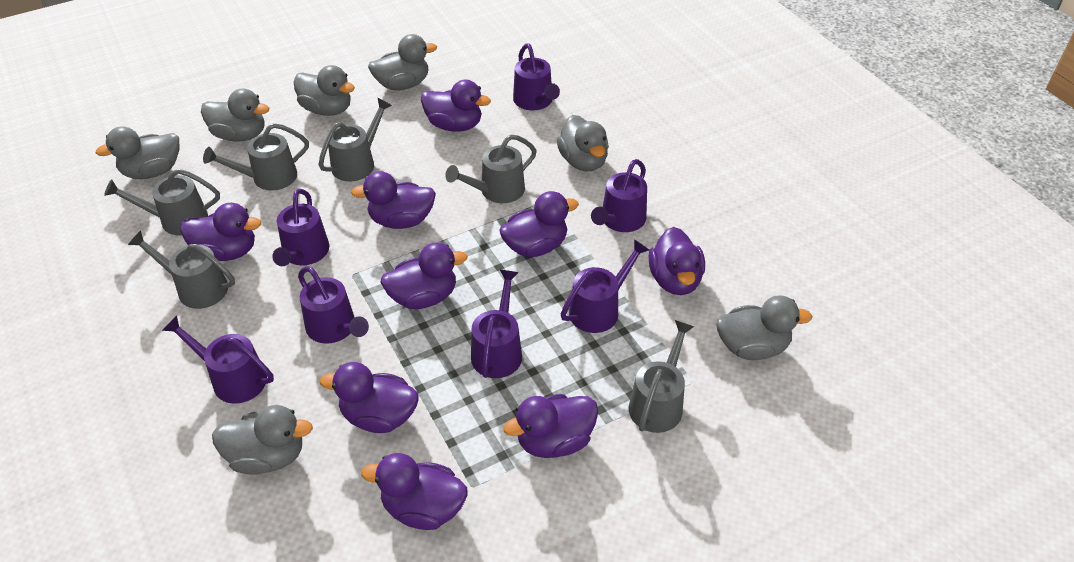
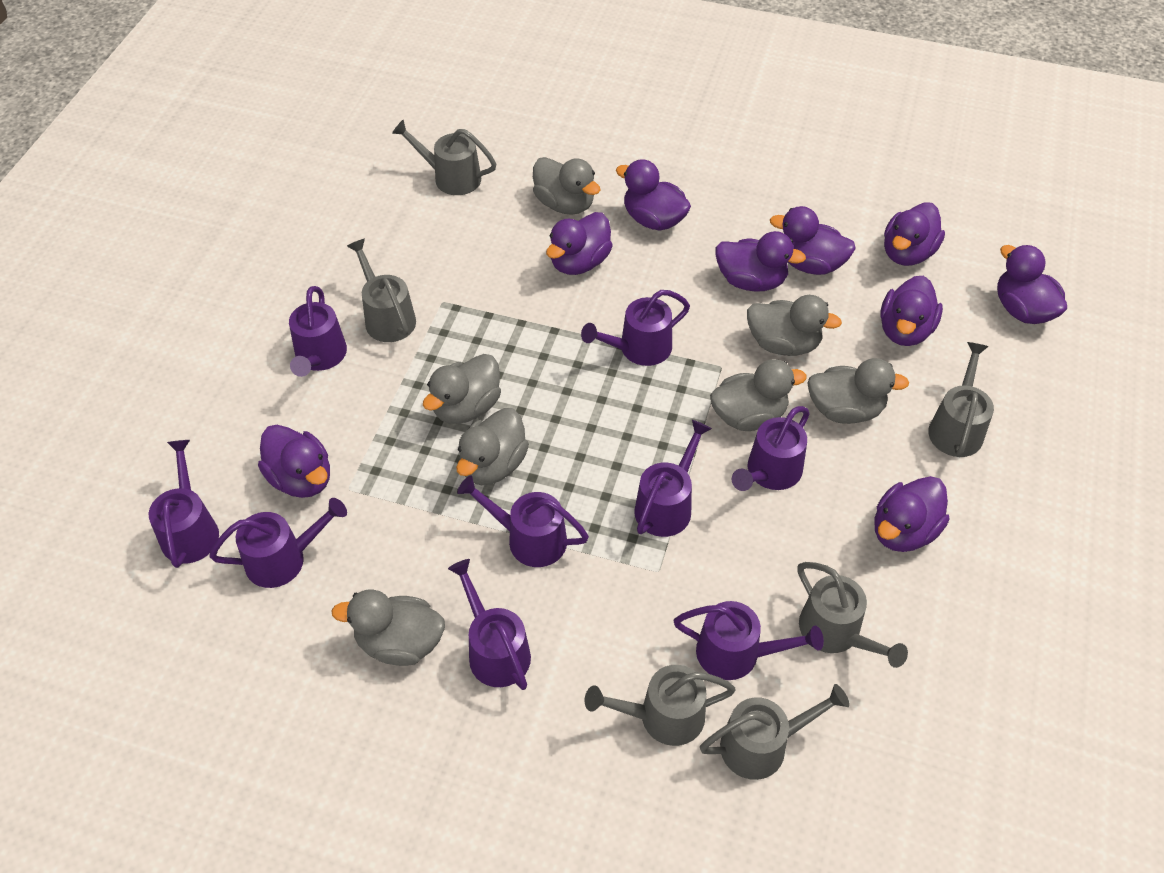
purple watering can: [162,315,274,404] [272,189,329,266] [298,266,369,344] [471,270,522,378] [513,44,560,110] [561,239,649,333] [591,159,647,232] = 7 -> [149,440,219,568] [209,498,347,588] [289,286,347,377] [448,559,531,690] [457,475,589,567] [581,290,690,366] [634,420,712,537] [674,601,824,680] [732,406,810,491] = 9

